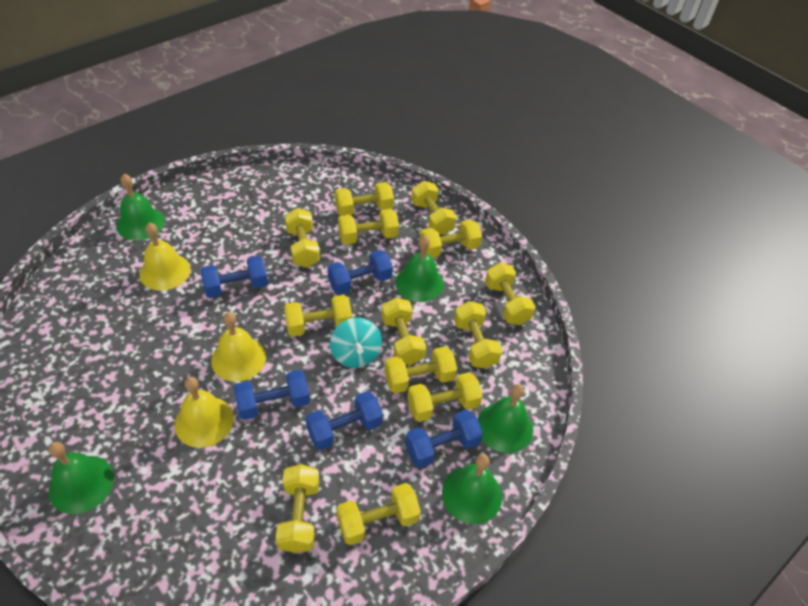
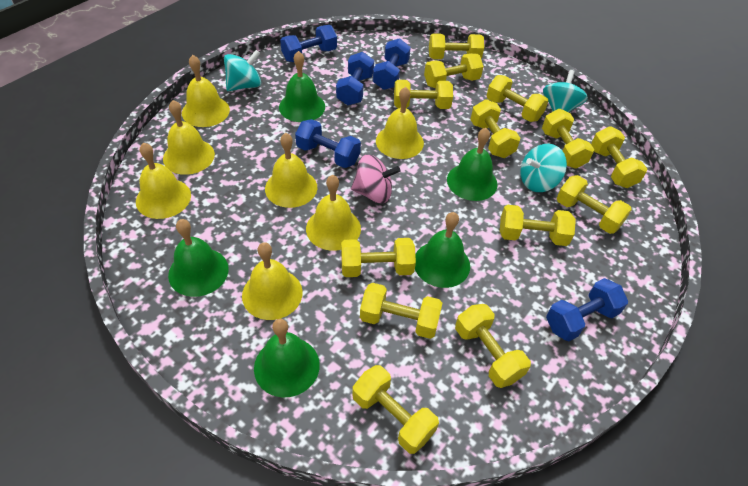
pink spinning top: none = 0 -> [351,155,400,203] = 1
turquoise spinning top: [330,317,382,368] = 1 -> [224,50,261,91] [520,144,567,192] [543,70,588,112] = 3
yellow bell: [139,222,190,291] [175,377,234,448] [211,312,266,382] = 3 -> [136,143,191,219] [163,100,215,175] [182,55,230,127] [242,242,303,320] [265,133,317,208] [306,175,361,251] [376,87,424,159] = 7

